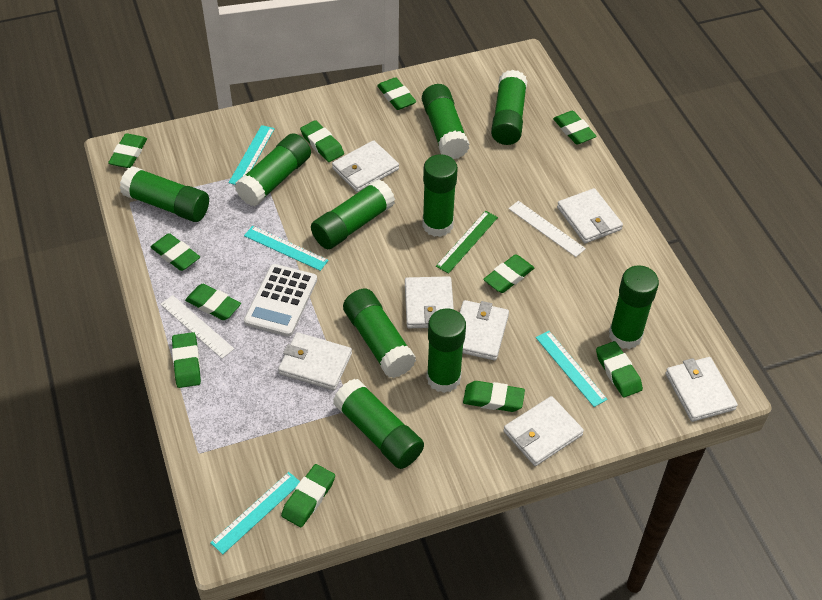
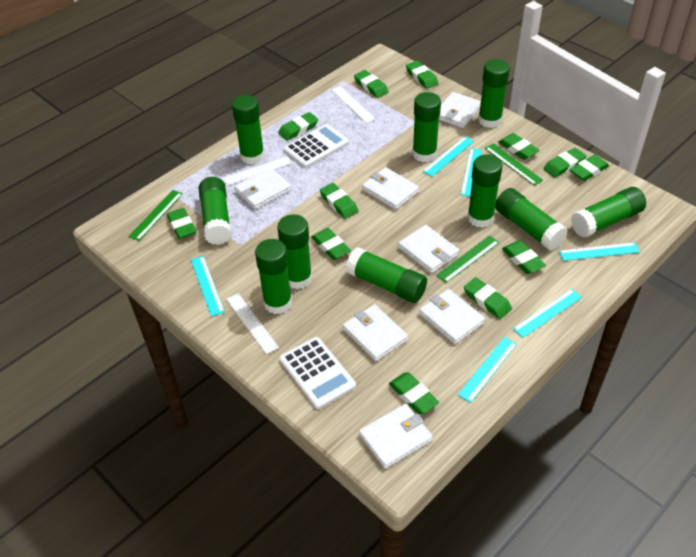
green eraser: [108,133,147,168] [151,233,200,271] [172,332,201,388] [185,284,241,320] [281,464,335,527] [300,120,344,162] [377,77,417,110] [463,381,525,412] [483,255,534,293] [553,111,597,145] [596,341,643,397] = 11 -> [167,208,196,239] [278,112,318,141] [311,228,351,260] [320,183,358,219] [354,70,388,98] [389,372,439,414] [406,61,438,89] [464,277,512,319] [498,133,540,160] [502,241,546,274] [544,148,586,178] [570,155,609,181] = 12
green ruler: [436,211,498,274] = 1 -> [128,190,183,241] [436,235,500,283] [485,143,543,186] = 3
turquoise ruler: [210,472,300,554] [229,125,275,185] [244,226,329,271] [536,331,607,407] = 4 -> [191,256,225,316] [422,136,474,177] [458,337,517,403] [460,148,482,197] [513,289,582,338] [559,242,640,261] = 6
white calculator: [244,264,317,337] = 1 -> [279,337,356,409] [284,124,349,168] = 2
white ruler: [160,295,234,359] [508,201,586,257] = 2 -> [222,156,292,186] [226,293,279,354] [331,86,376,123] = 3

